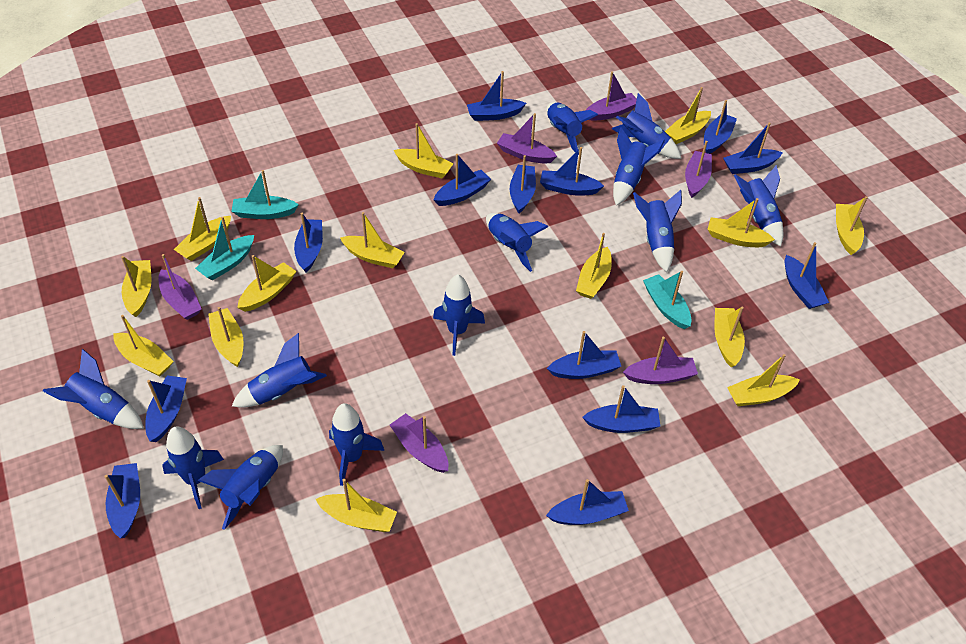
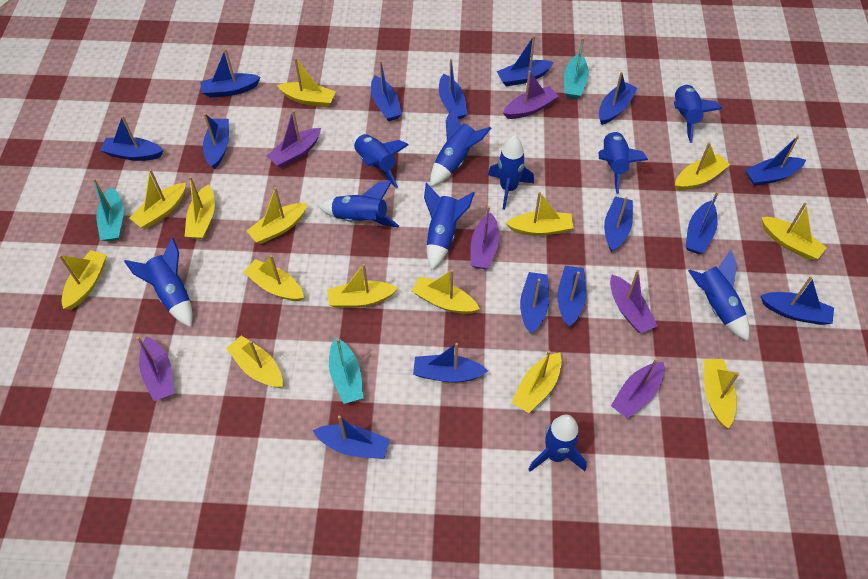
blue boat: [104,463,140,539] [146,375,187,442] [294,213,323,272] [434,154,491,206] [467,71,526,121] [510,155,536,213] [540,147,604,195] [546,479,629,525] [547,331,621,379] [582,385,660,433] [704,100,737,154] [723,123,783,174] [785,242,829,309] = 13 -> [100,116,164,161] [200,49,261,98] [203,113,229,169] [312,415,390,459] [371,60,402,121] [413,343,488,382] [439,59,468,119] [496,35,554,87] [520,272,549,334] [557,266,586,327] [599,72,637,125] [604,196,633,252] [686,191,719,254] [745,135,806,186] [761,276,834,325] = 15
blue rocket: [43,349,144,429] [162,426,224,509] [197,445,283,530] [232,333,327,408] [329,403,384,486] [433,274,485,356] [486,213,548,272] [547,102,598,155] [612,93,681,159] [613,127,665,206] [633,190,682,272] [734,165,783,247] = 12 -> [124,238,193,327] [319,181,399,227] [352,134,409,188] [424,183,475,270] [430,107,491,187] [488,135,534,210] [528,415,587,472] [599,130,648,194] [674,83,722,143] [688,250,750,341] = 10

